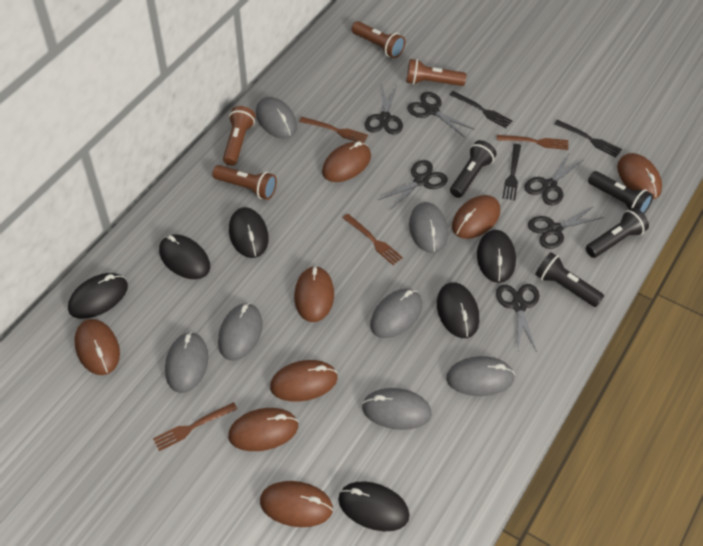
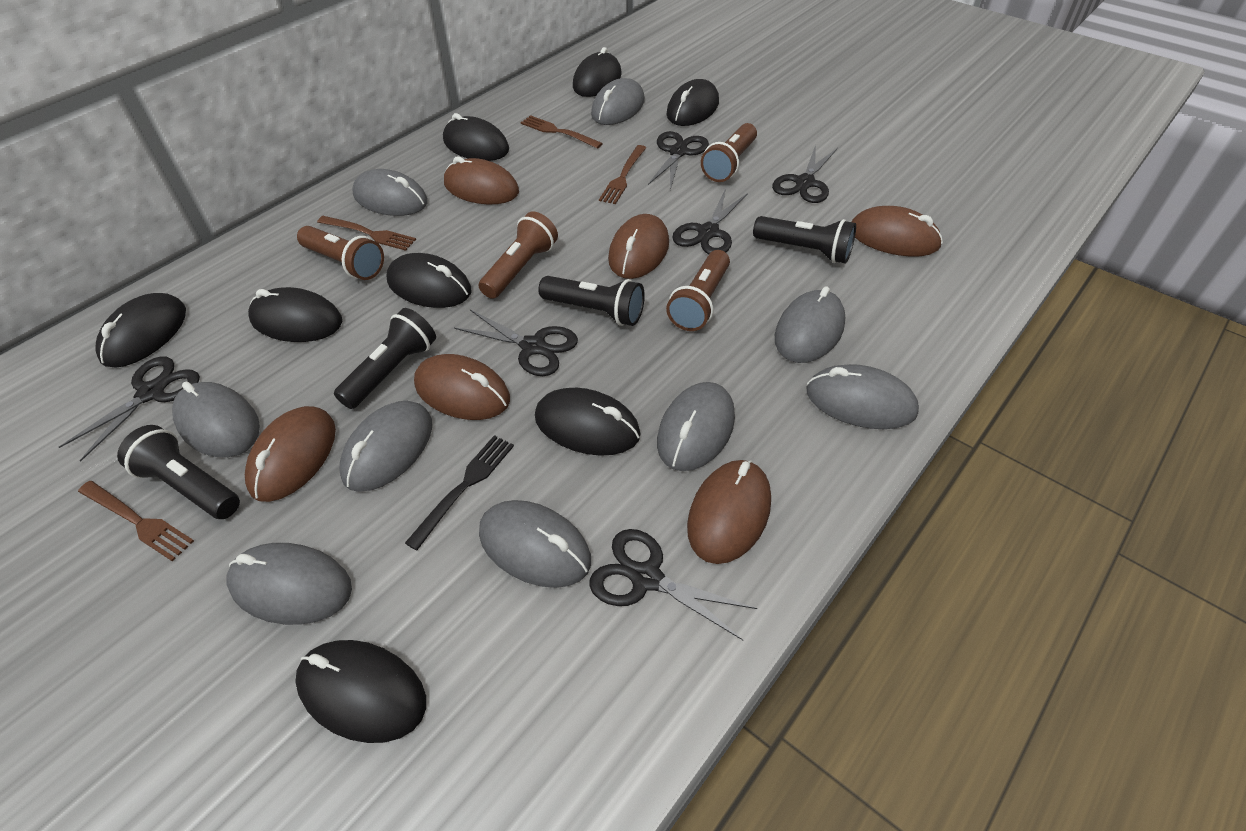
black fork: [450,91,512,128] [502,144,521,200] [555,120,622,157] = 3 -> [405,435,514,551] = 1
black mouse: [68,273,128,319] [159,234,210,279] [229,207,269,258] [338,481,410,531] [437,282,479,338] [477,230,516,283] = 6 -> [95,293,186,368] [248,287,342,342] [295,640,426,743] [386,253,471,308] [443,113,509,161] [535,388,641,456] [573,47,622,97] [666,79,719,126] = 8
brown mouse: [74,319,120,375] [228,408,298,451] [260,481,333,527] [270,360,338,402] [294,266,334,322] [322,141,371,182] [452,195,500,239] [617,153,662,199] = 8 -> [245,406,336,502] [414,354,510,420] [444,156,519,204] [608,214,669,279] [687,460,771,564] [852,206,943,257] = 6
grey mouse: [165,332,208,393] [218,303,263,361] [256,97,297,139] [362,388,432,430] [370,289,422,338] [409,202,448,253] [446,356,515,396] = 7 -> [172,382,260,457] [226,543,352,625] [339,401,432,492] [352,169,428,216] [479,500,591,588] [591,78,645,125] [657,382,735,471] [775,286,845,363] [807,364,919,429] = 9

